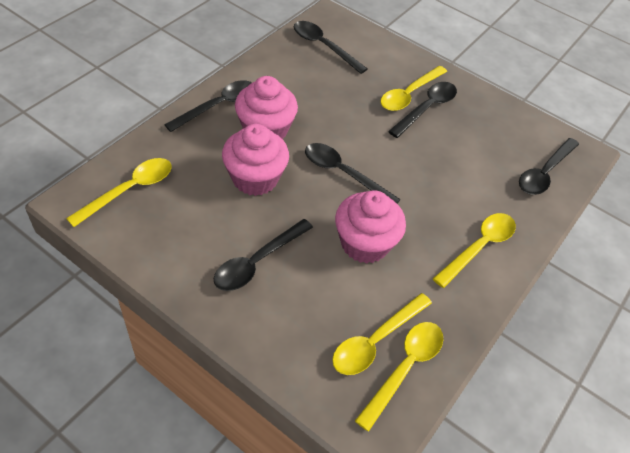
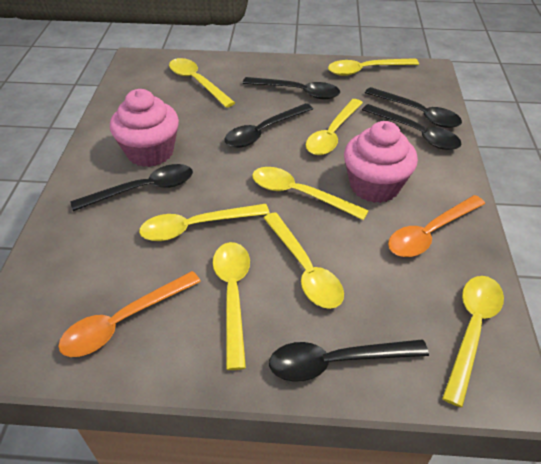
orange spoon: none = 0 -> [58,271,201,357] [388,195,485,257] = 2
pink cupcake: [222,124,289,196] [235,76,298,139] [335,190,406,264] = 3 -> [110,89,179,167] [344,121,418,203] = 2
yellow spoon: [66,158,172,227] [332,293,432,375] [355,322,443,432] [381,66,447,111] [433,213,516,288] = 5 -> [139,204,270,241] [169,58,235,108] [213,242,250,370] [252,167,369,220] [264,212,344,309] [306,99,363,155] [328,58,419,76] [442,276,504,407] = 8

